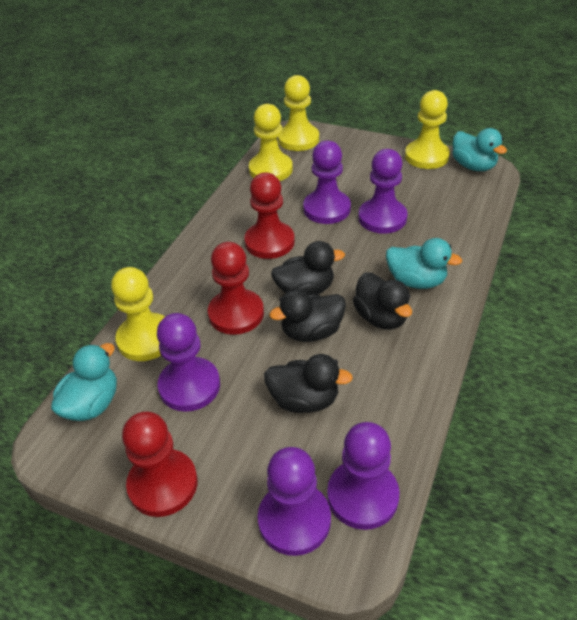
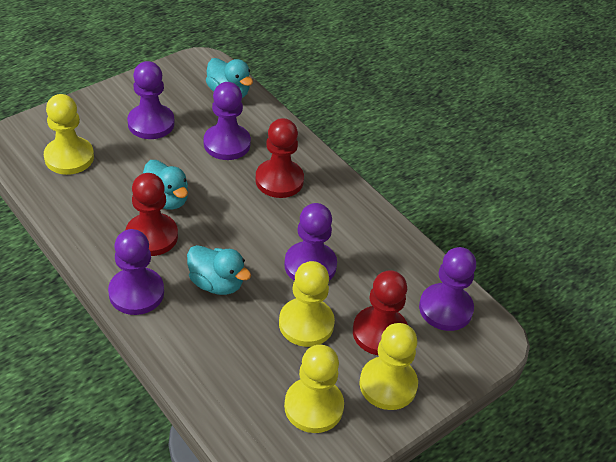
black duck: [264,354,353,413] [269,289,346,342] [271,241,345,295] [353,272,412,330] = 4 -> none = 0

